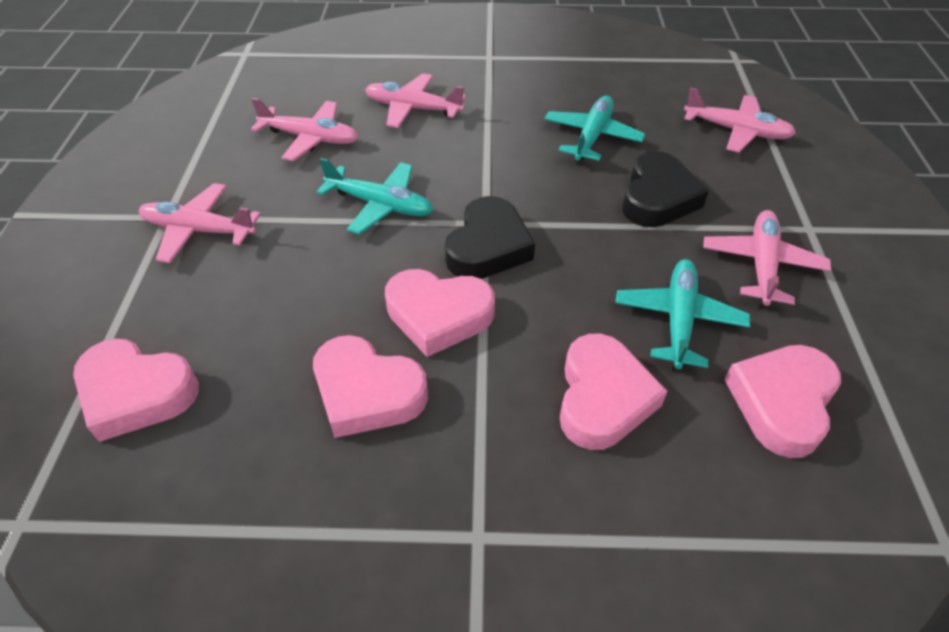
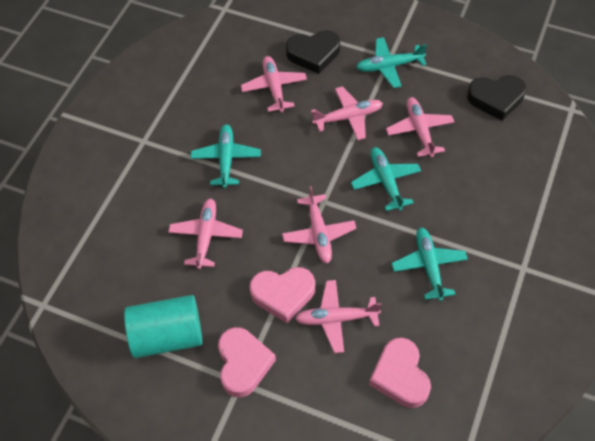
pink heart: [73,339,199,442] [313,335,428,438] [385,269,495,357] [560,334,668,450] [724,345,841,458] = 5 -> [218,327,276,397] [250,267,315,323] [369,338,431,408] = 3
pink plane: [139,183,261,263] [251,98,359,161] [365,73,466,128] [684,87,796,152] [703,210,831,306] = 5 -> [168,199,243,270] [240,56,307,112] [282,186,356,264] [295,280,382,353] [311,86,383,140] [386,97,454,158] = 6
turquoise cylinder: none = 0 -> [124,295,202,358] = 1
turquoise plane: [317,158,433,235] [544,96,645,161] [615,259,750,369] = 3 -> [191,124,261,188] [351,147,421,211] [356,37,427,88] [391,227,468,301] = 4

